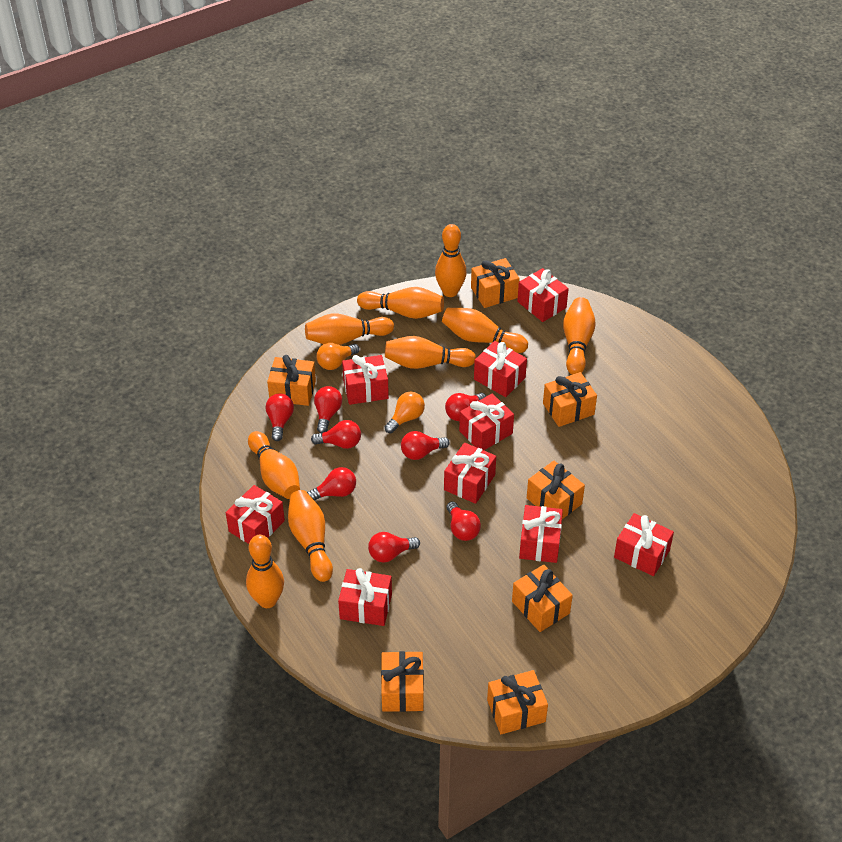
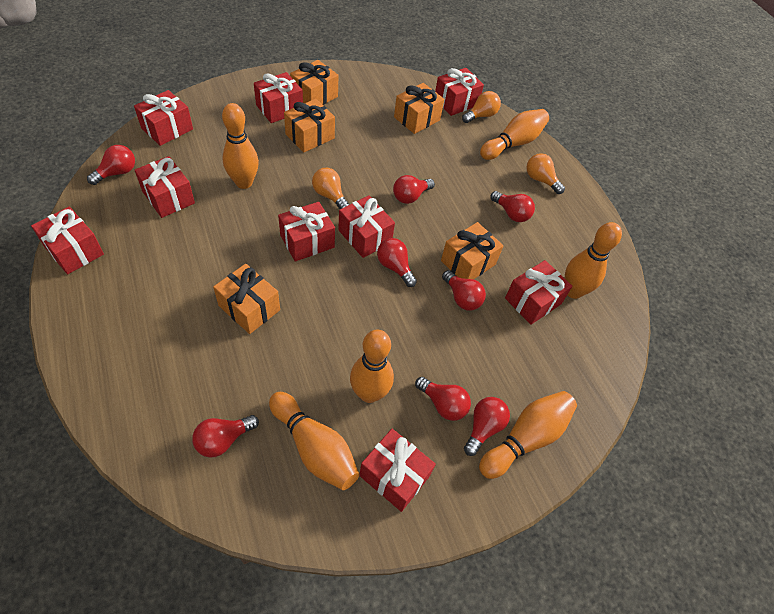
orange bowling pin: [246,535,284,608] [248,431,300,499] [288,490,333,582] [305,313,394,345] [357,287,444,319] [385,336,476,369] [435,224,466,297] [442,308,528,353] [563,297,596,375] = 9 -> [222,103,259,189] [269,392,359,490] [350,330,394,403] [479,391,577,479] [480,109,549,160] [565,222,622,299] = 6
orange gift: [267,355,316,406] [381,651,424,712] [471,258,520,308] [487,670,548,734] [512,565,573,632] [527,461,585,519] [543,372,597,427] = 7 -> [213,264,280,334] [284,99,335,152] [290,60,338,105] [394,83,444,134] [441,222,503,279] = 5
orange light bulb: [317,343,359,370] [385,392,425,433] = 2 -> [312,168,350,209] [462,91,501,123] [526,153,565,194] = 3

